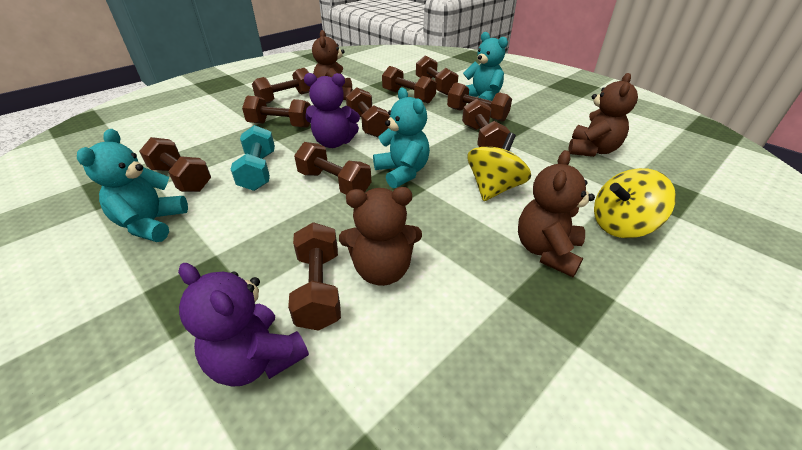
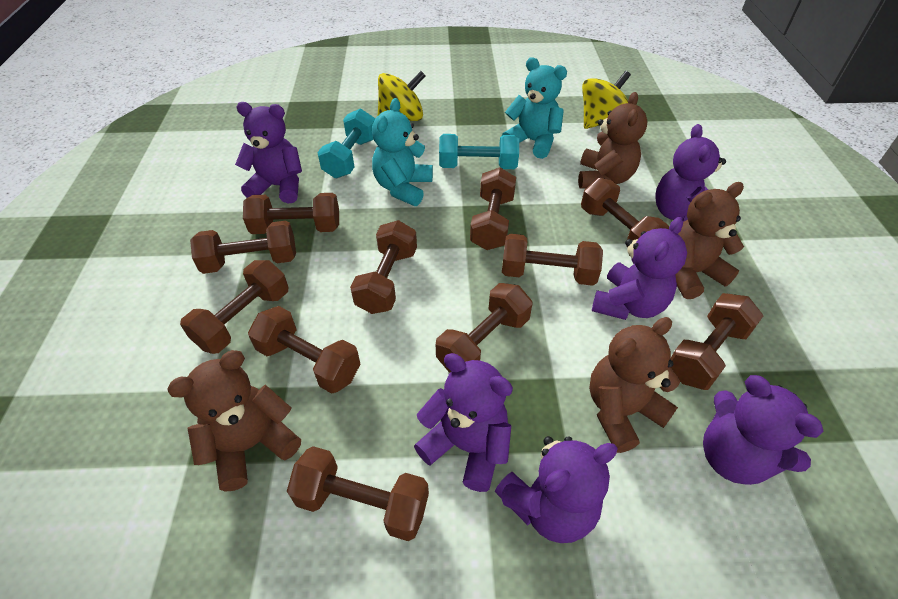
brown dumbbell: [139,137,211,192] [242,96,311,128] [252,68,310,104] [288,222,341,331] [294,142,371,195] [346,87,390,137] [382,66,437,103] [416,55,458,95] [447,83,512,122] [462,99,510,148] = 10 -> [180,260,289,354] [190,221,296,274] [243,193,339,234] [248,306,360,394] [287,446,429,541] [350,220,417,314] [436,283,532,373] [470,167,516,250] [502,234,603,286] [581,178,669,248] [671,293,763,390] = 11
purple teddy bear: [178,263,309,387] [304,73,360,148] = 2 -> [235,102,302,204] [414,353,513,492] [495,436,618,543] [592,217,687,320] [655,124,726,222] [703,375,823,485] = 6
turquoise dumbbell: [231,125,275,191] = 1 -> [317,109,375,178] [439,134,519,169] = 2
turquoise teddy bear: [77,129,188,242] [373,88,430,189] [463,32,508,101] = 3 -> [372,98,433,206] [502,57,567,159] = 2

